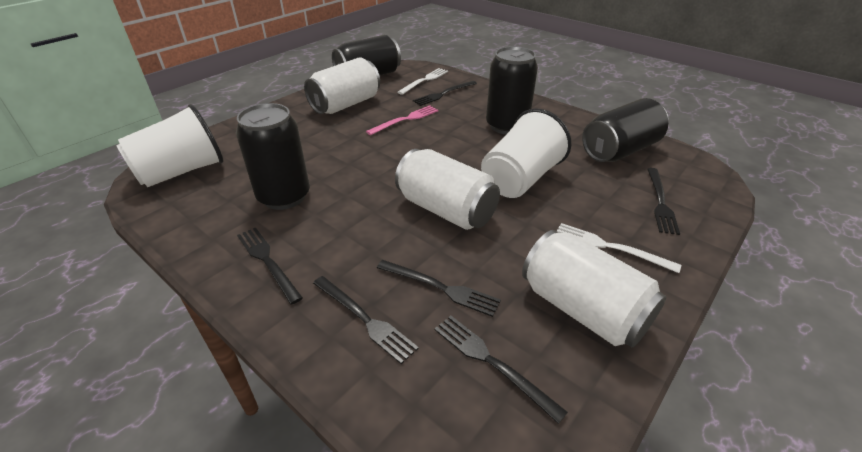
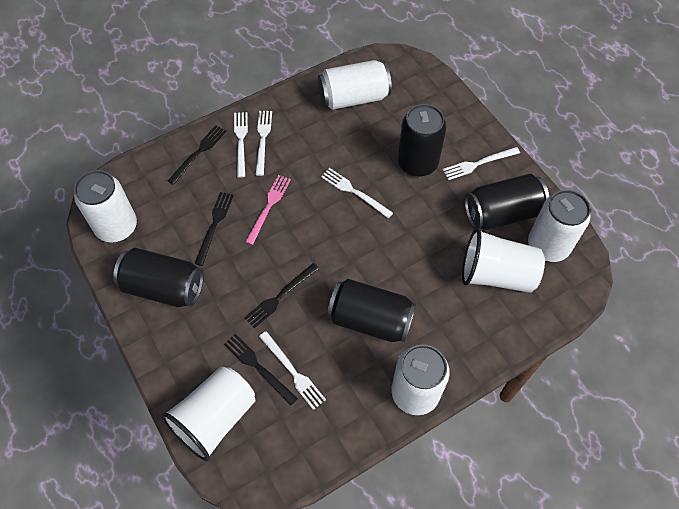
black fork: [237,227,303,305] [313,276,419,364] [377,260,501,317] [413,81,477,106] [434,315,568,424] [647,168,680,235] = 6 -> [168,125,226,185] [194,192,234,266] [224,334,298,405] [244,263,319,328] = 4
white can: [304,58,380,114] [395,149,500,230] [522,230,666,348] = 3 -> [74,170,137,242] [318,60,392,110] [391,345,450,415] [528,190,591,262] = 4
white fork: [398,68,448,95] [557,223,681,273] = 2 -> [234,112,248,178] [255,111,272,176] [259,331,326,410] [321,168,393,219] [443,147,520,180] = 5

